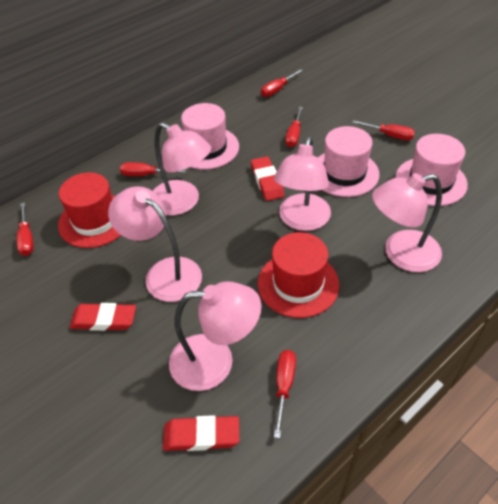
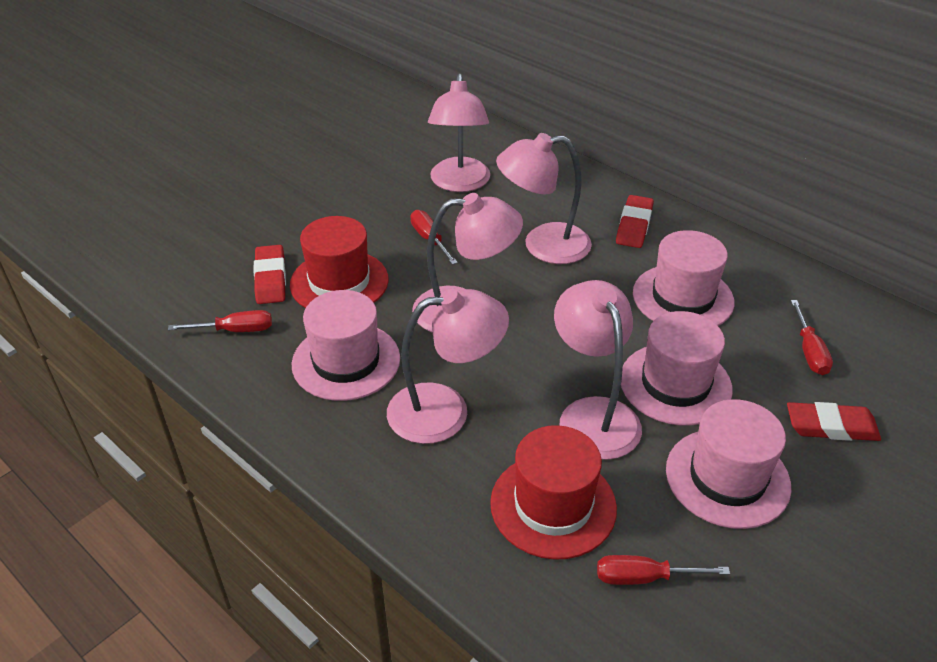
pink hat: [181,103,239,170] [318,126,380,197] [395,134,468,206] = 3 -> [292,290,400,401] [621,311,733,426] [633,230,735,326] [666,399,791,529] = 4
red screwdriver: [16,202,34,256] [120,162,186,176] [261,69,303,97] [274,350,296,438] [285,107,303,147] [352,120,415,140] = 6 -> [168,310,272,332] [410,210,458,265] [597,555,730,585] [791,300,833,375] = 4

